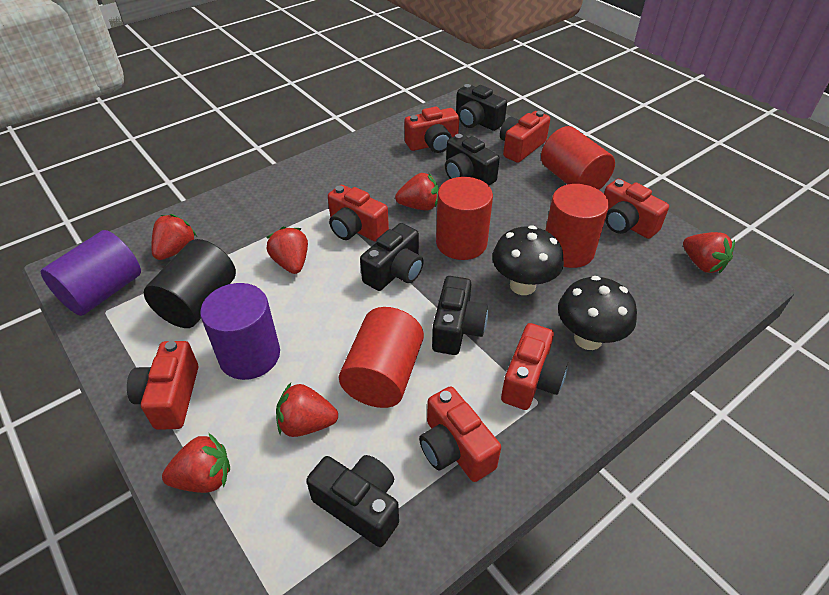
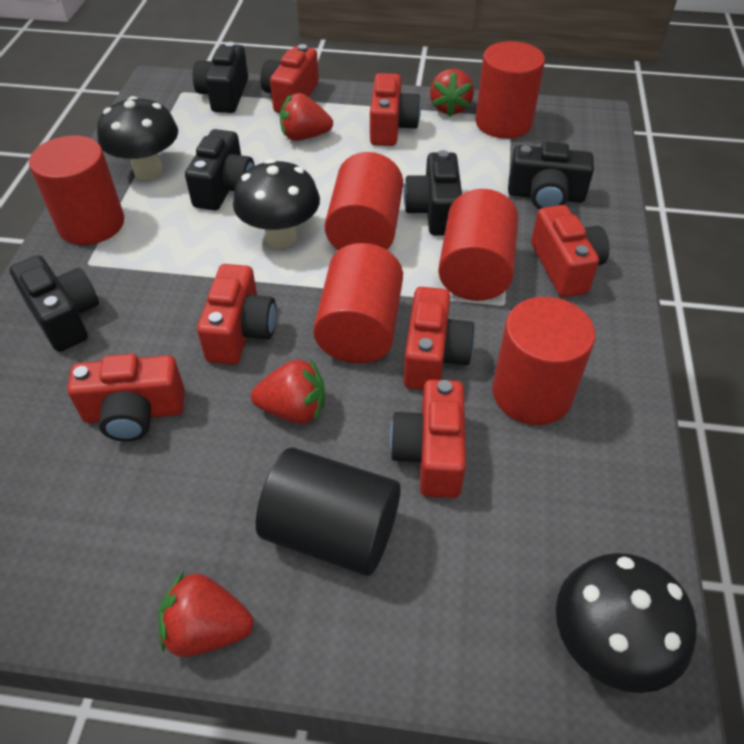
black mushroom: [492,225,564,295] [558,276,637,350] = 2 -> [97,96,178,180] [233,159,320,248] [556,553,697,693] = 3
purple cylinder: [41,230,141,316] [200,283,280,380] = 2 -> none = 0
red cylinder: [339,307,424,408] [436,177,493,260] [541,126,615,190] [545,184,609,268] = 4 -> [29,135,124,245] [313,243,403,363] [325,152,403,250] [438,189,518,301] [476,41,545,139] [492,297,595,425] = 6
red strawberry: [151,214,197,260] [162,433,230,493] [266,227,308,274] [276,383,338,437] [395,173,439,210] [683,232,735,273] = 6 -> [158,571,254,657] [251,359,325,424] [280,93,333,141] [430,69,474,117] = 4

